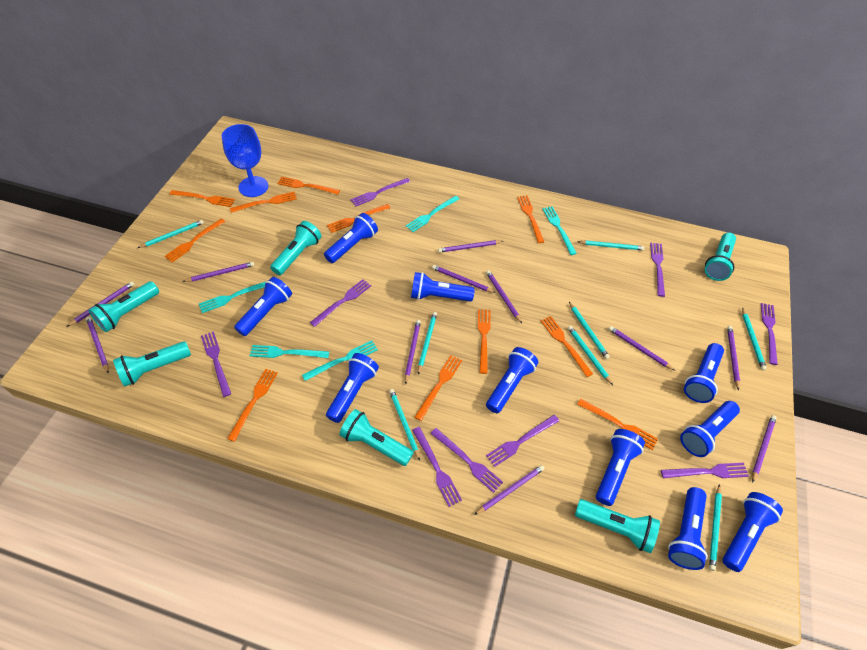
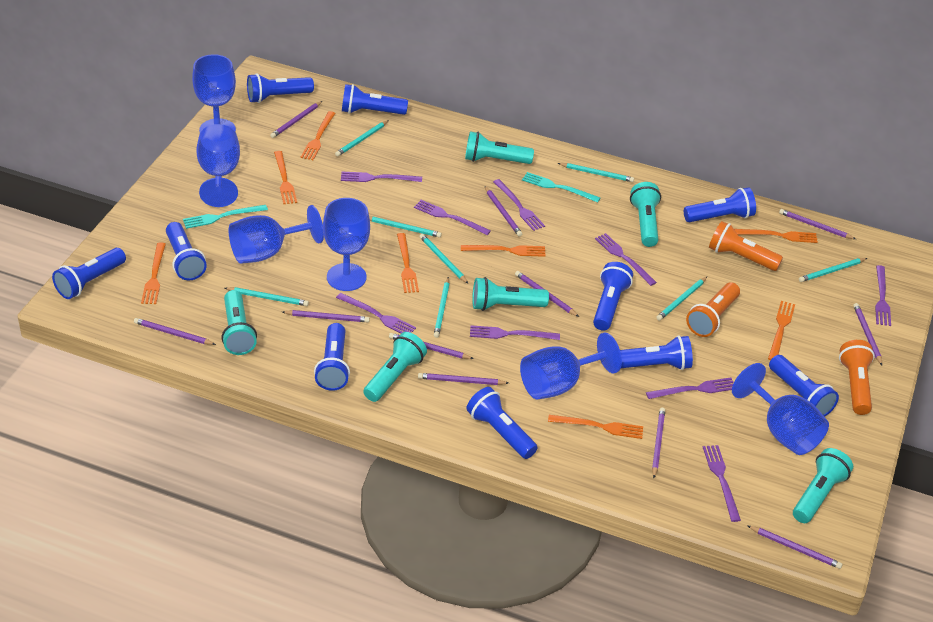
blue goblet: [222,124,268,197] = 1 -> [192,54,236,133] [196,124,240,207] [229,205,324,264] [323,198,370,291] [520,332,622,400] [732,363,829,455] = 6
orange flashlight: none = 0 -> [686,282,740,337] [709,221,783,271] [839,340,875,415] = 3
orange fork: [164,218,225,262] [170,190,235,207] [227,369,278,442] [230,192,297,213] [277,176,340,195] [327,204,390,233] [414,355,462,421] [478,309,490,374] [517,195,544,243] [541,316,593,377] [577,399,658,450] = 11 -> [141,243,166,304] [274,151,297,204] [301,111,336,160] [397,233,419,293] [461,245,546,257] [548,415,643,439] [734,229,818,243] [768,301,795,360] = 8
turquoise fork: [199,282,265,313] [250,345,329,358] [302,340,378,381] [406,196,459,232] [543,206,577,255] = 5 -> [183,205,268,229] [522,172,600,203] = 2

